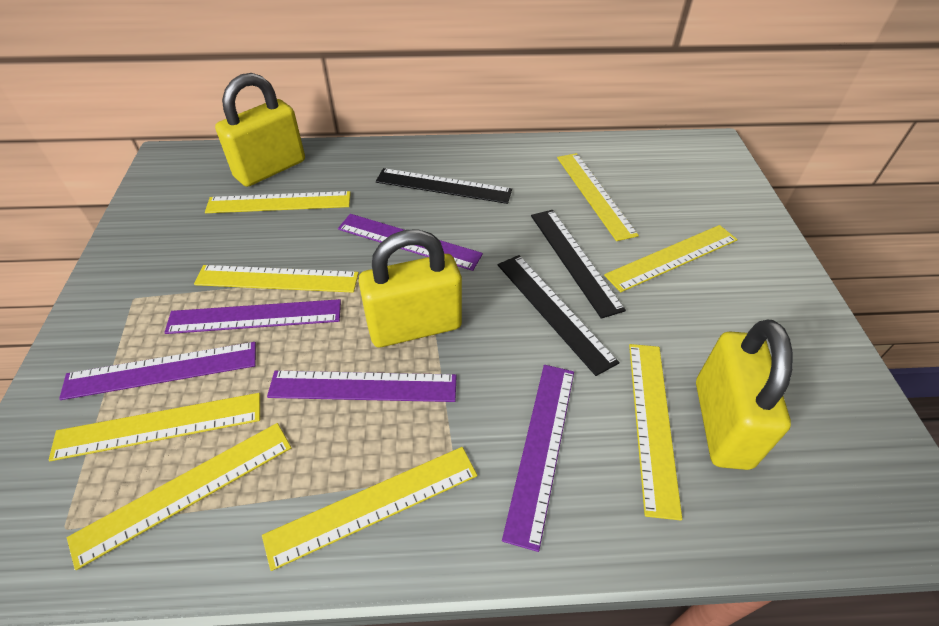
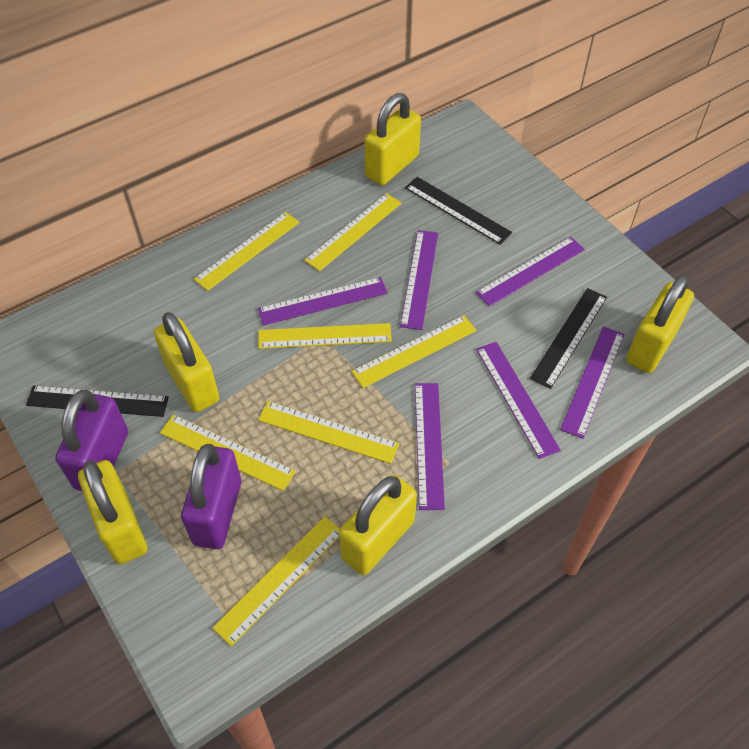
purple padlock: none = 0 -> [55,390,128,491] [181,444,241,549] = 2
purple ruler: [59,342,256,400] [164,299,341,334] [267,370,457,402] [338,214,483,271] [502,365,574,552] = 5 -> [258,277,388,326] [400,230,438,330] [415,383,445,510] [476,237,585,306] [476,342,561,459] [560,326,625,439] = 6
yellow padlock: [215,73,305,187] [358,229,462,347] [696,320,793,470] = 3 -> [78,460,147,564] [154,312,220,412] [339,475,417,575] [365,93,421,185] [626,275,694,373] = 5
yellow ruler: [49,393,260,461] [67,423,291,570] [194,265,359,293] [205,191,351,213] [262,447,477,571] [557,153,639,241] [604,225,738,292] [629,344,682,521] = 8 -> [160,414,296,491] [194,212,300,291] [213,516,340,646] [258,323,392,349] [258,401,399,464] [304,193,401,271] [351,315,476,388] = 7

